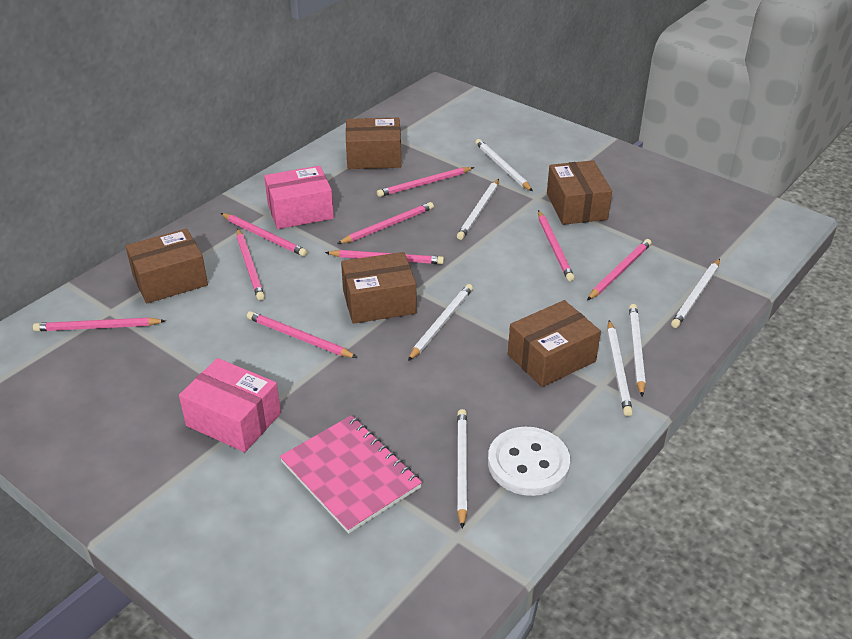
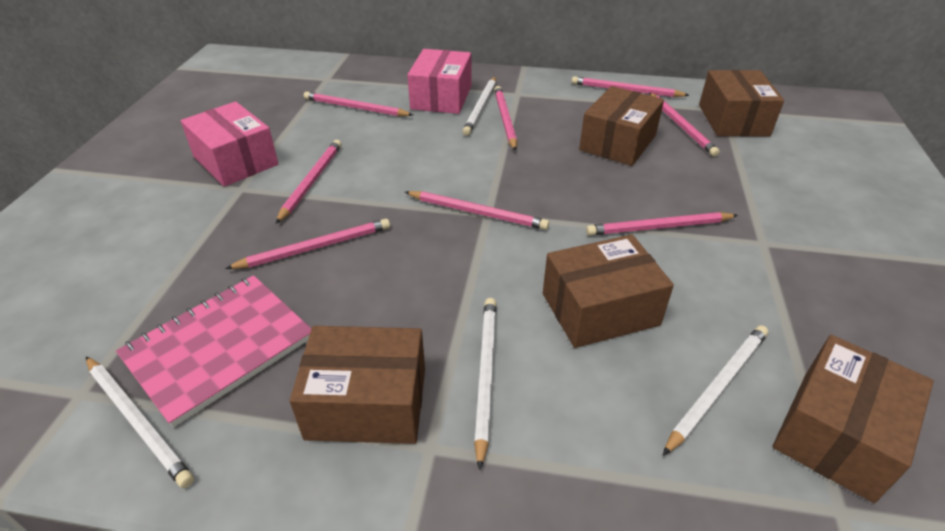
pink pencil: [33,317,166,331] [221,213,307,256] [237,228,265,301] [247,311,358,358] [325,250,444,264] [337,202,434,244] [377,167,474,197] [538,210,575,281] [587,239,651,300] = 9 -> [225,219,390,269] [276,140,342,223] [304,92,413,116] [405,191,549,230] [494,86,517,151] [571,76,690,97] [586,212,738,236] [649,93,720,157] = 8
white button: [488,427,570,496] = 1 -> none = 0
white pencil: [408,284,473,361] [457,179,499,240] [457,409,467,529] [475,139,533,191] [607,320,633,416] [629,304,646,397] [671,259,720,328] = 7 -> [86,356,194,488] [463,77,496,136] [474,298,497,470] [663,325,768,456] = 4

